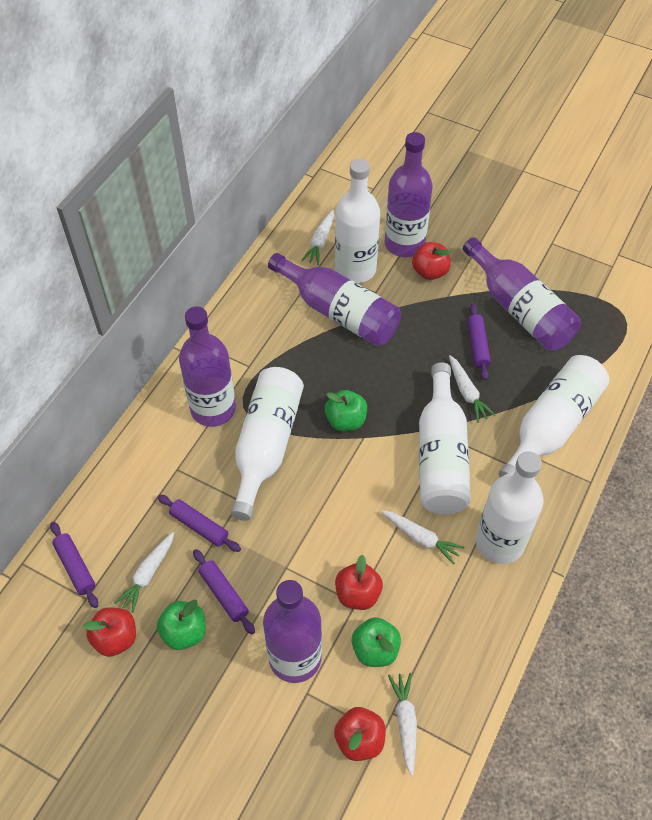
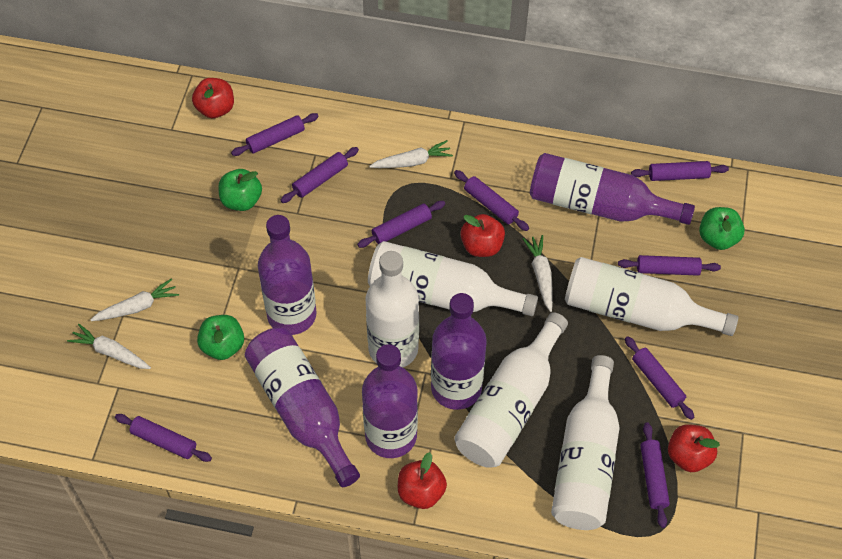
purple rolling pin: [50,522,98,608] [158,495,241,552] [193,549,255,635] [467,304,491,380] = 4 -> [115,414,212,462] [231,113,319,156] [280,147,359,203] [357,201,445,248] [454,170,529,231] [618,255,721,276] [625,336,695,420] [631,161,729,181] [641,422,670,528] = 9
white carrot: [114,532,174,613] [301,210,334,265] [381,510,464,564] [388,673,417,776] [449,355,495,422] = 5 -> [67,324,151,369] [90,278,179,321] [369,140,453,168] [522,235,553,312] = 4

